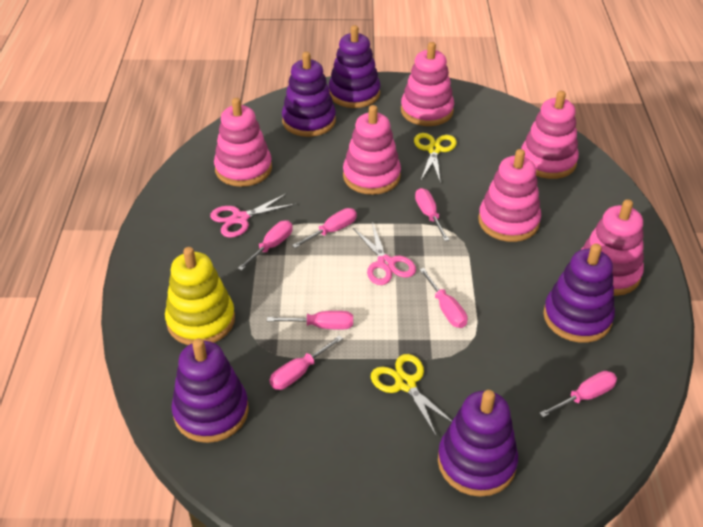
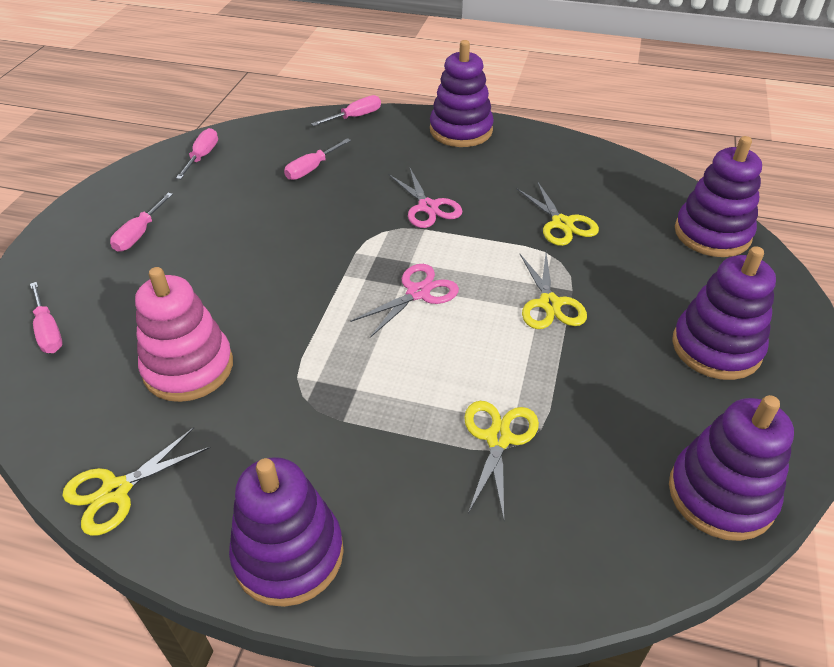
pink screwdriver: [237,220,293,271] [267,311,353,330] [270,335,343,390] [292,208,357,248] [415,188,449,241] [419,268,468,328] [539,371,617,418] = 7 -> [30,282,63,353] [110,193,173,252] [176,128,218,179] [284,138,351,180] [311,95,381,126] = 5
pink stacking toy: [214,98,272,187] [343,105,401,195] [401,42,454,126] [478,149,541,242] [521,91,579,179] [581,199,644,296] = 6 -> [135,267,233,402] = 1
yellow scissors: [371,354,452,437] [414,133,457,184] = 2 -> [63,427,211,536] [464,401,539,519] [517,181,599,246] [520,253,587,329] = 4
yellow stacking toy: [165,247,235,345] = 1 -> none = 0

